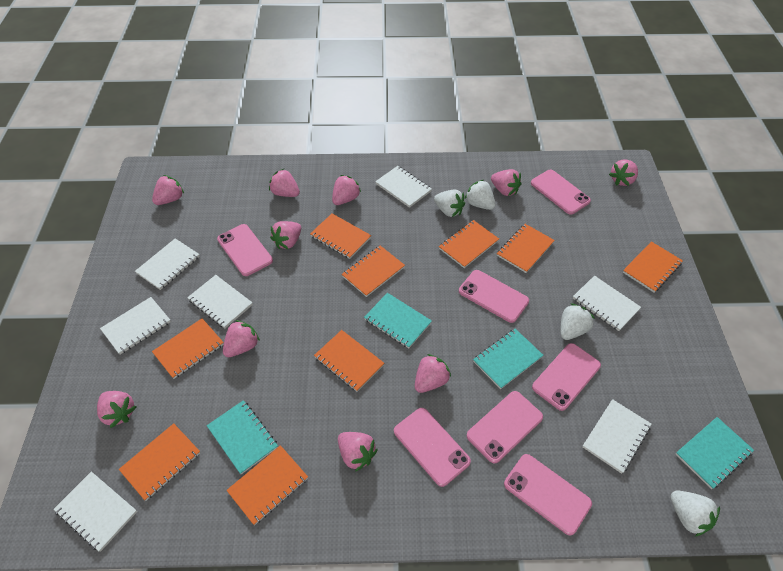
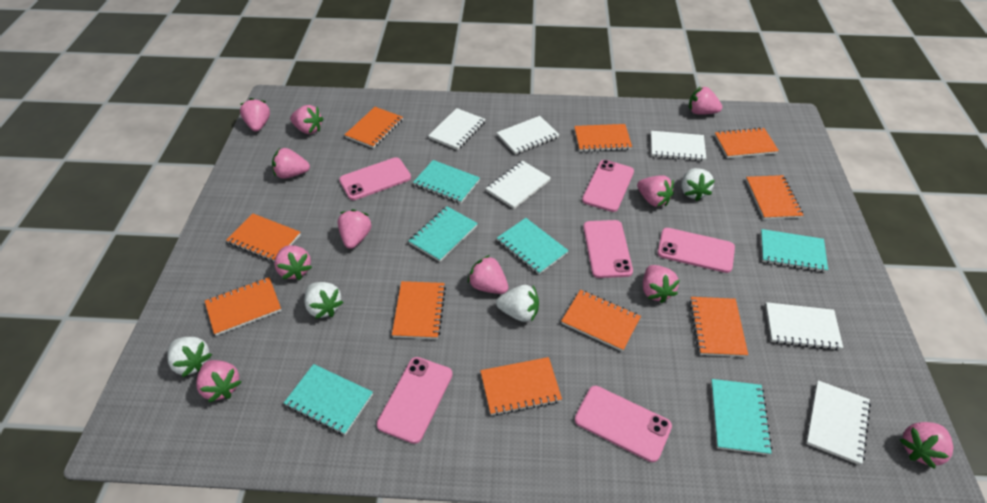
orange notebook: [119,423,200,501] [152,318,224,379] [226,445,308,525] [310,214,371,259] [314,330,384,392] [342,246,405,297] [439,220,499,268] [497,224,555,273] [623,241,683,292] = 9 -> [205,277,282,336] [226,213,301,262] [344,107,403,148] [392,281,446,339] [480,357,562,416] [561,290,641,352] [574,124,632,152] [689,297,748,357] [714,127,779,158] [746,175,803,219] = 10
pink phone: [217,224,273,276] [394,408,471,487] [459,270,529,323] [467,391,543,464] [504,454,592,535] [531,170,591,215] [532,343,601,411] = 7 -> [339,157,411,200] [377,357,453,444] [575,386,672,462] [582,160,634,212] [583,220,633,278] [658,228,735,273] = 6
pink strawberry: [97,391,137,428] [152,175,184,205] [223,320,260,357] [269,169,300,197] [270,221,301,249] [332,175,361,205] [338,432,378,472] [415,354,451,393] [491,169,521,196] [609,160,638,186] = 10 -> [196,360,241,402] [240,98,270,132] [272,148,310,179] [275,245,312,280] [290,105,323,134] [338,209,372,249] [468,255,508,294] [637,175,674,207] [643,265,680,303] [689,86,722,115] [900,422,953,469] = 11
turquoise notebook: [207,400,278,474] [364,293,432,348] [473,329,543,389] [675,417,754,489] = 4 -> [284,364,373,435] [409,206,478,262] [413,160,480,203] [497,218,569,275] [711,379,772,455] [761,229,828,272] = 6
white notebook: [53,472,137,552] [100,297,171,355] [135,238,200,290] [187,275,253,329] [375,166,432,208] [573,276,641,331] [583,399,651,474] = 7 -> [428,108,485,150] [486,161,551,209] [497,116,559,155] [651,131,707,161] [765,302,843,350] [806,380,871,465] = 6

